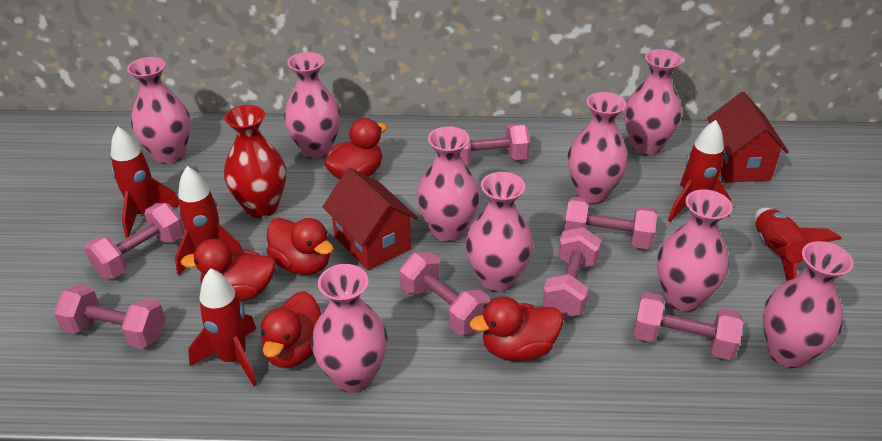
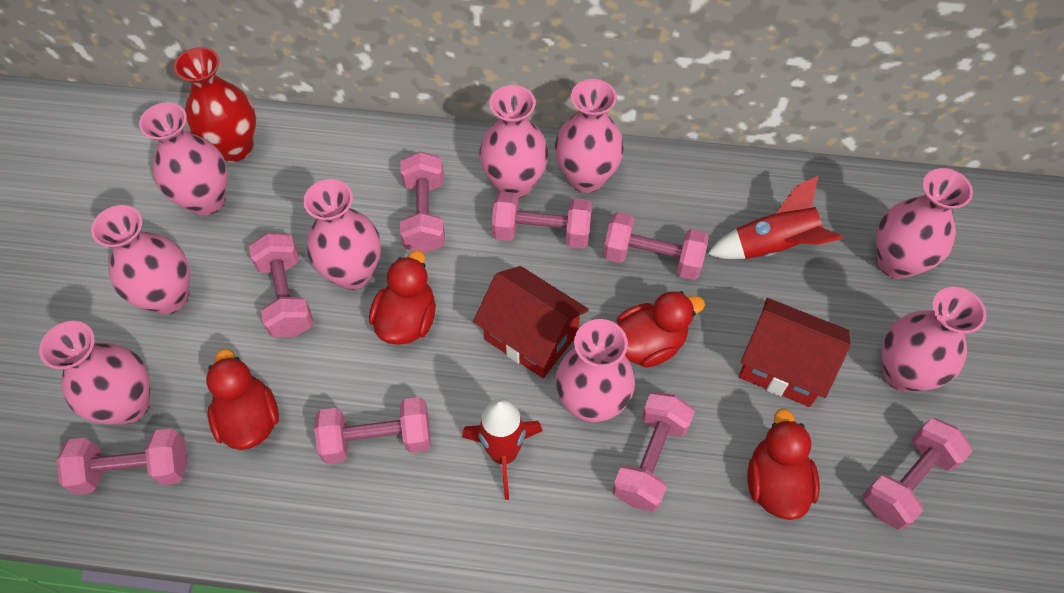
pink dumbbell: [54,284,166,349] [84,203,184,279] [400,252,490,335] [460,123,530,165] [542,227,601,317] [564,197,657,249] [634,292,743,360] = 7 -> [57,428,188,495] [249,233,314,337] [314,397,431,464] [400,152,445,253] [491,191,592,248] [603,212,709,280] [612,392,695,512] [863,418,972,530] = 8
red duck: [181,239,276,302] [261,291,321,368] [267,218,333,275] [324,118,387,179] [470,296,563,361] = 5 -> [206,349,279,450] [369,250,436,345] [616,291,705,368] [748,408,820,520] = 4
red rocket: [111,127,179,238] [175,166,242,275] [188,268,257,386] [668,120,731,222] [755,208,842,281] = 5 -> [462,398,543,500] [707,175,843,259] = 2

